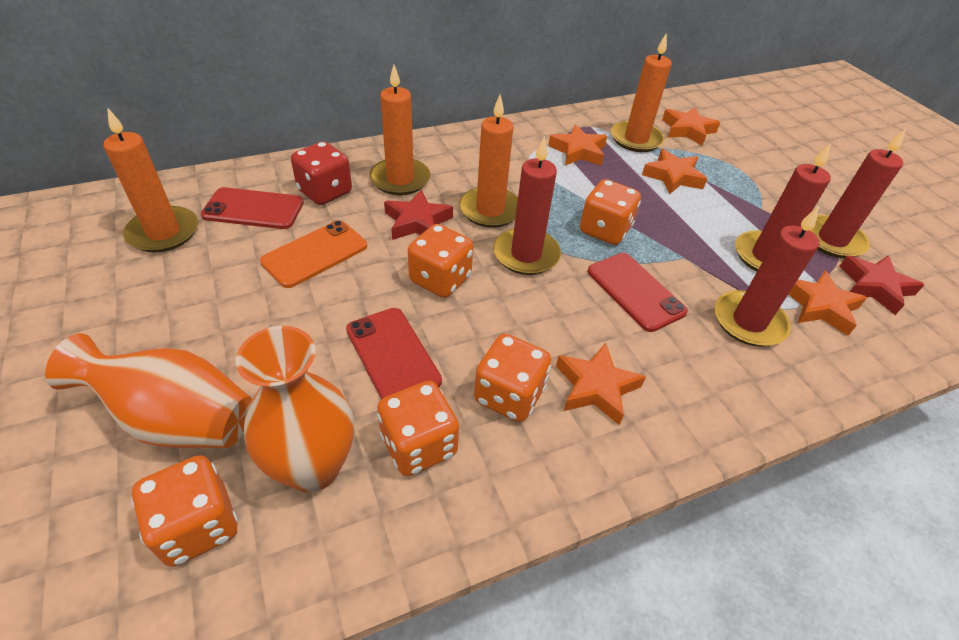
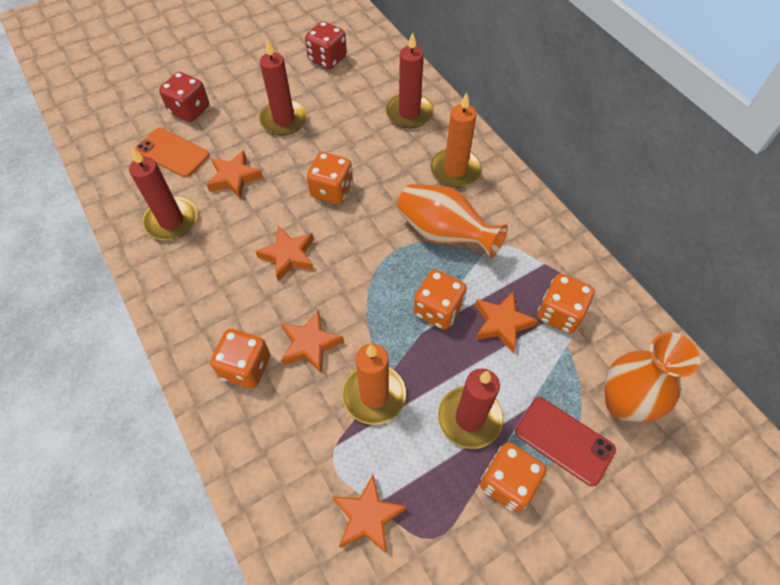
orange candle: [104,107,198,252] [369,65,430,195] [459,94,518,228] [611,33,672,152] = 4 -> [342,344,406,425] [430,92,482,187] = 2
red dice: [291,141,352,205] = 1 -> [159,72,209,122] [305,21,347,69] = 2
red phone: [201,187,304,229] [346,308,442,399] [588,253,688,332] = 3 -> [515,397,616,486] = 1
red star: [384,189,453,240] [839,256,924,315] = 2 -> none = 0

